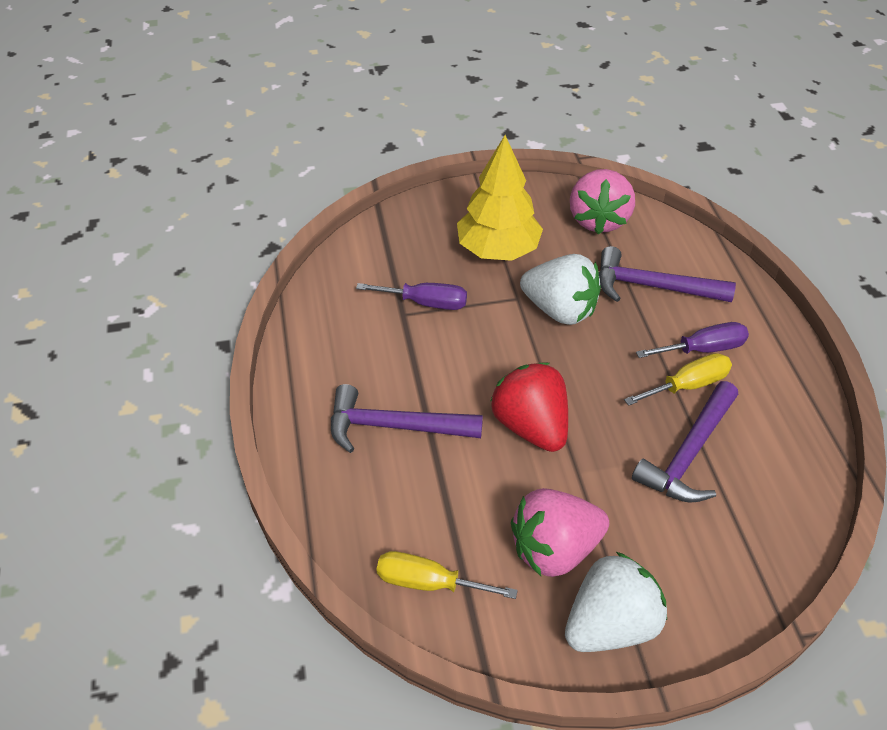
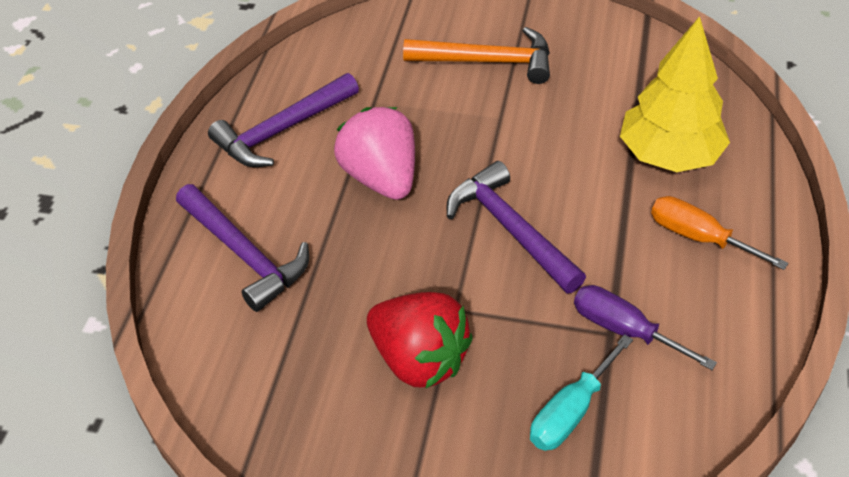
orange hammer: none = 0 -> [403,27,550,84] = 1
orange screwdriver: none = 0 -> [651,196,788,270] = 1
pink strawberry: [511,488,609,577] [570,169,635,235] = 2 -> [334,107,415,200] = 1
purple screwdriver: [356,283,467,310] [636,322,749,358] = 2 -> [574,285,717,370] = 1
turquoise screwdriver: none = 0 -> [530,334,633,451] = 1
white strawberry: [520,254,601,325] [565,552,667,652] = 2 -> none = 0
yellow screwdriver: [377,551,518,599] [624,353,732,406] = 2 -> none = 0

